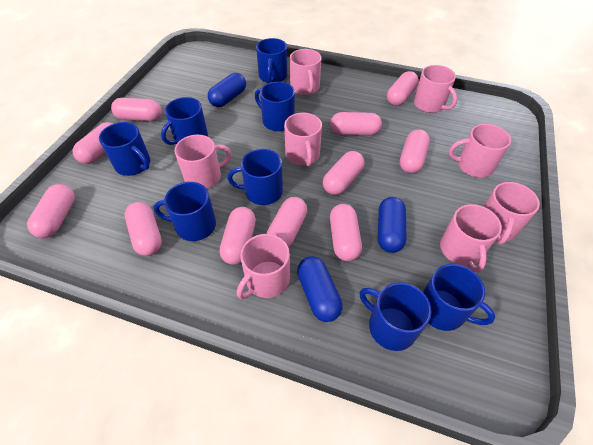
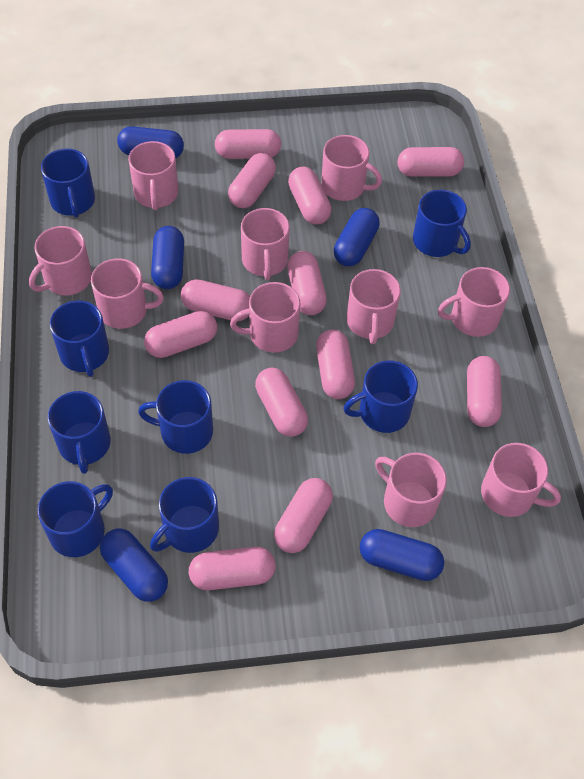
blue capsule: [208,73,246,107] [297,256,343,322] [378,197,406,253] = 3 -> [100,528,168,602] [117,126,184,158] [151,226,184,289] [334,208,380,266] [360,529,444,581] = 5
pink capsule: [27,184,75,238] [73,122,113,164] [111,98,162,121] [125,202,162,256] [219,207,256,265] [266,197,307,248] [323,151,364,195] [330,112,382,136] [330,204,362,261] [387,71,419,106] [400,129,430,174] = 11 -> [144,311,217,358] [181,279,250,321] [189,547,276,590] [215,129,281,159] [228,153,276,208] [255,368,308,437] [274,478,333,553] [287,251,327,315] [288,167,331,225] [316,329,355,399] [398,147,464,177] [467,356,502,427] = 12
pink mug: [174,135,231,189] [237,234,290,299] [284,113,322,166] [290,49,321,95] [414,65,457,113] [440,204,502,273] [449,124,511,178] [483,182,540,245] = 8 -> [29,226,92,295] [91,258,164,329] [128,141,178,210] [230,282,300,353] [241,208,290,280] [321,135,382,201] [346,269,401,344] [375,453,447,527] [438,267,510,337] [481,443,561,517] = 10

